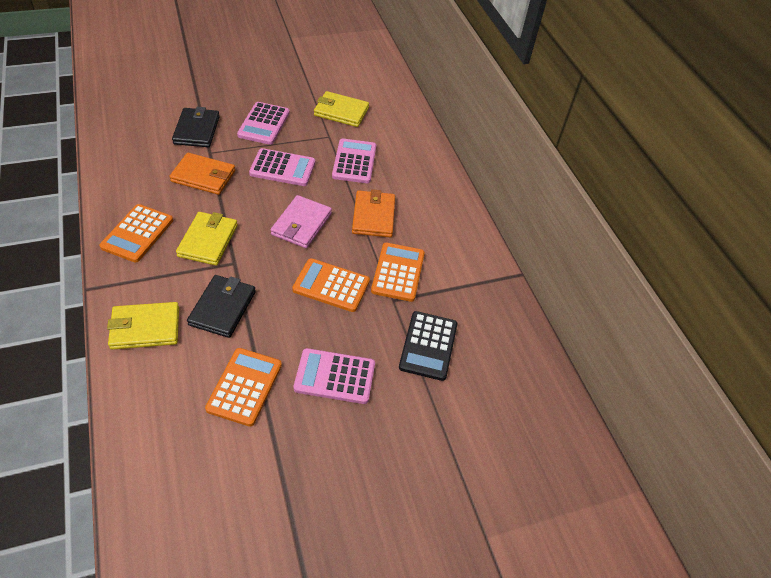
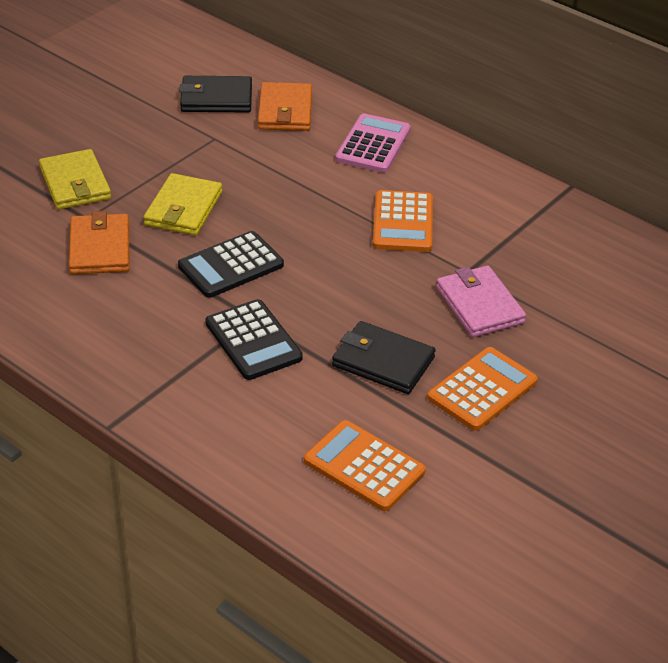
black calculator: [399,311,457,381] = 1 -> [178,231,284,298] [205,299,303,380] = 2
orange calculator: [99,204,173,262] [205,348,282,426] [292,258,370,312] [371,243,425,302] = 4 -> [304,420,425,511] [373,190,433,252] [427,347,538,431] = 3
pink calculator: [237,102,290,145] [249,148,315,186] [294,348,375,404] [332,139,376,183] = 4 -> [335,114,411,173] = 1
yellow wallet: [107,302,179,350] [176,212,238,266] [314,91,369,127] = 3 -> [39,149,111,210] [143,173,222,236] = 2

